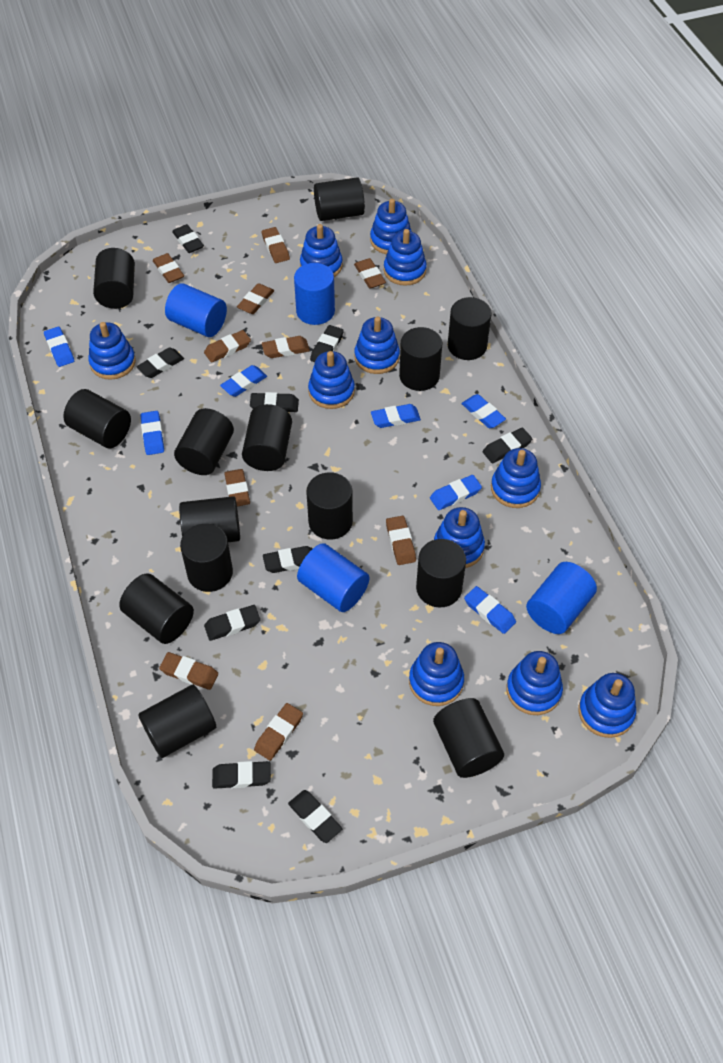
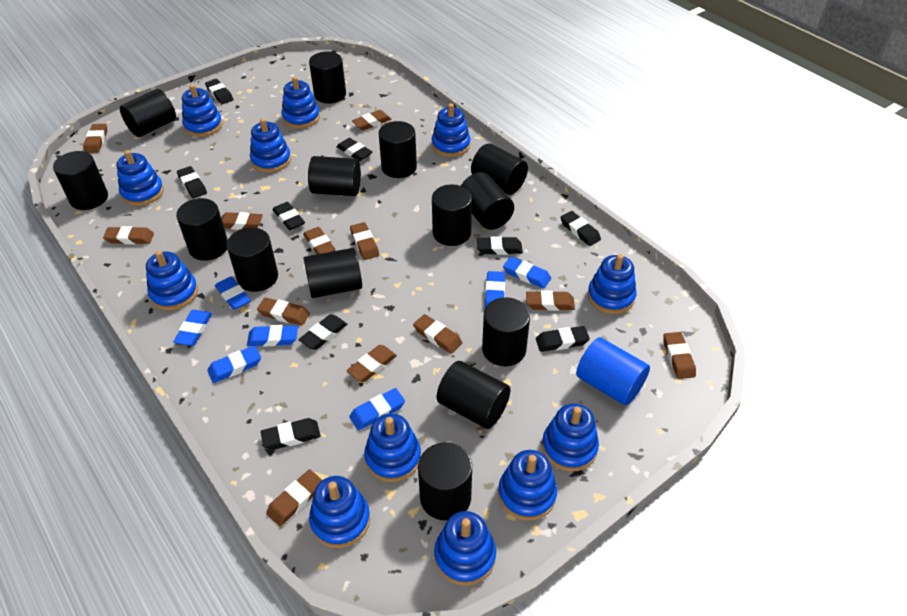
blue cylinder: [165,283,227,337] [294,263,335,325] [297,543,369,612] [526,562,597,634] = 4 -> [576,337,650,406] = 1
blue stacking toy: [88,322,136,380] [300,224,343,277] [308,351,355,409] [354,317,400,374] [370,199,412,254] [384,229,427,286] [409,642,464,706] [434,507,485,568] [491,448,541,508] [506,651,563,715] [579,673,636,738] = 11 -> [116,150,164,206] [146,250,198,310] [182,84,222,137] [250,118,291,173] [281,77,320,129] [309,476,370,548] [364,413,421,482] [432,104,471,157] [434,511,496,586] [498,450,557,521] [542,403,599,471] [588,254,636,314] = 12
brown eraser: [153,253,184,283] [159,652,218,690] [204,330,251,363] [224,469,250,507] [237,283,274,314] [254,703,303,761] [262,227,290,263] [262,336,310,358] [354,258,386,288] [386,516,416,565] = 10 -> [83,124,107,153] [103,226,154,244] [221,212,263,230] [257,297,310,326] [266,469,322,526] [303,227,336,254] [347,345,397,382] [350,222,379,260] [352,110,391,131] [413,314,462,354] [526,290,575,311] [663,332,696,379] = 12

